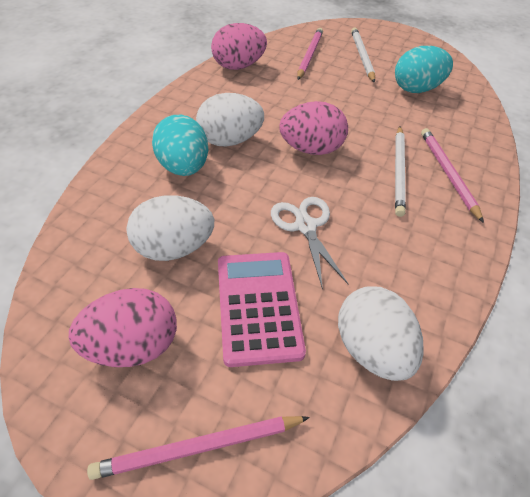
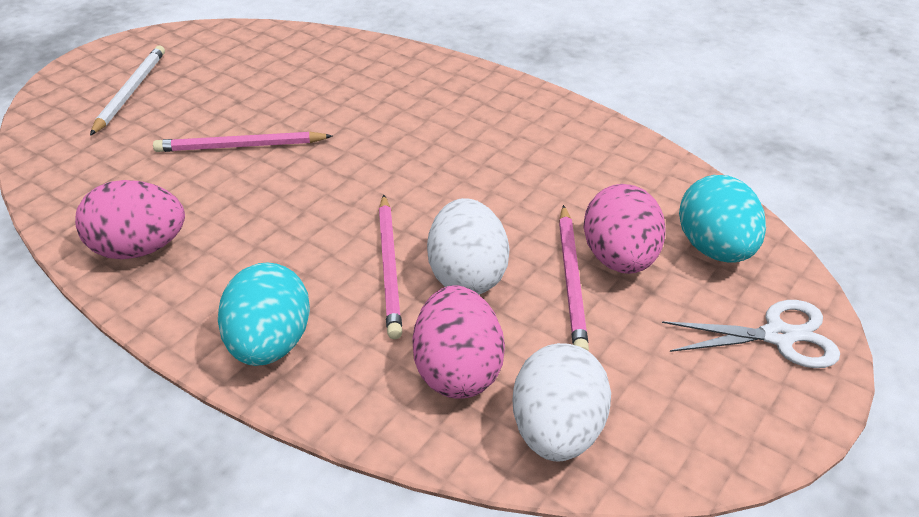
pink calculator: [218,252,306,367] = 1 -> none = 0
white egg: [127,195,214,261] [196,93,264,147] [338,286,424,381] = 3 -> [427,198,510,295] [512,343,611,462] = 2
white pencil: [351,28,375,83] [395,126,406,217] = 2 -> [90,45,165,136] = 1

